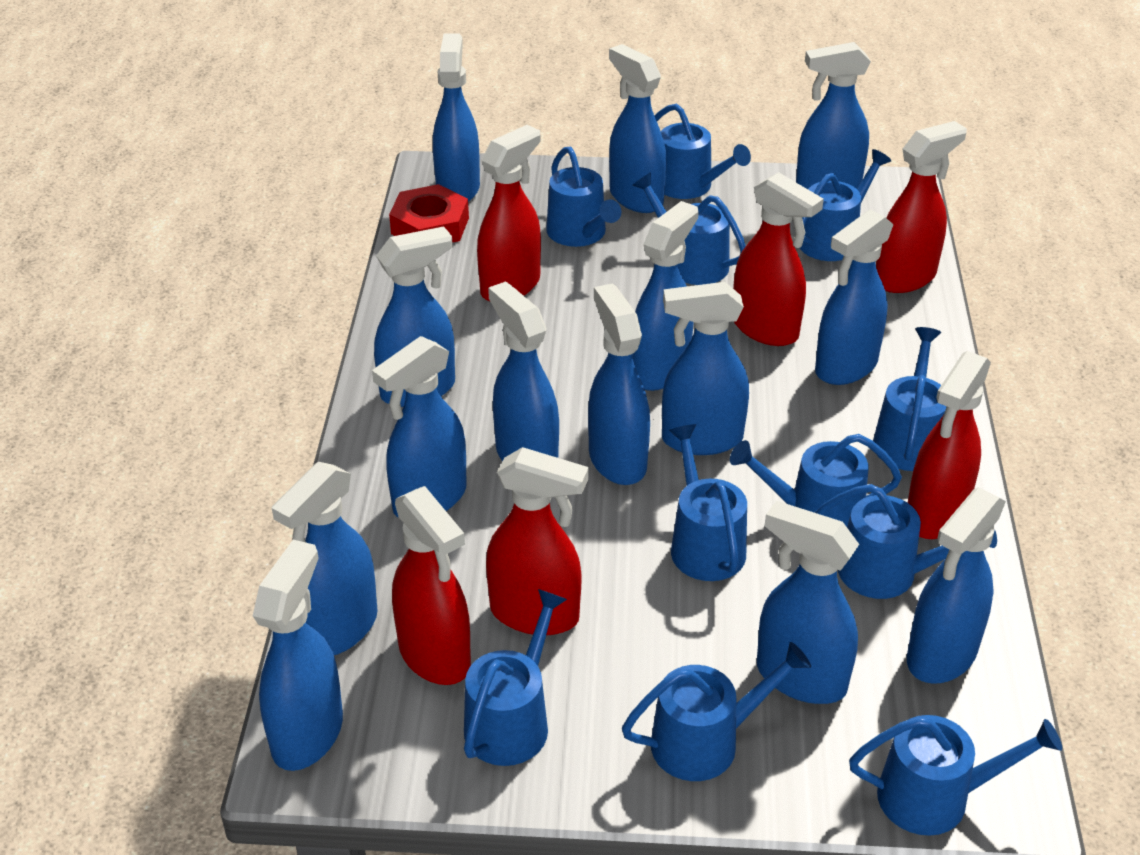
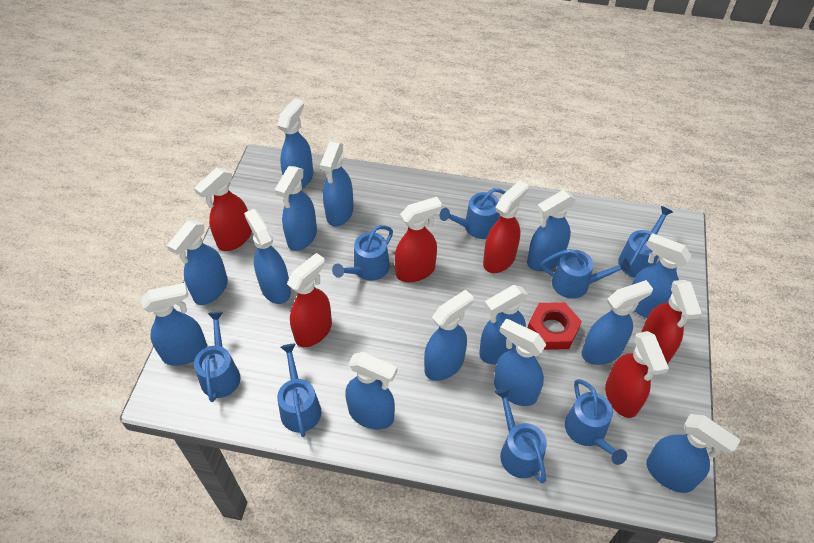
blue watering can: [464,589,567,766] [546,147,622,247] [622,642,811,781] [632,172,746,285] [655,104,751,199] [669,424,747,581] [730,434,902,527] [800,149,891,261] [815,484,997,599] [849,715,1062,836] [873,327,947,471] = 11 -> [194,312,240,402] [277,344,321,437] [332,225,393,281] [440,188,506,239] [495,387,547,483] [541,249,631,299] [565,379,627,465] [618,206,673,277] = 8

